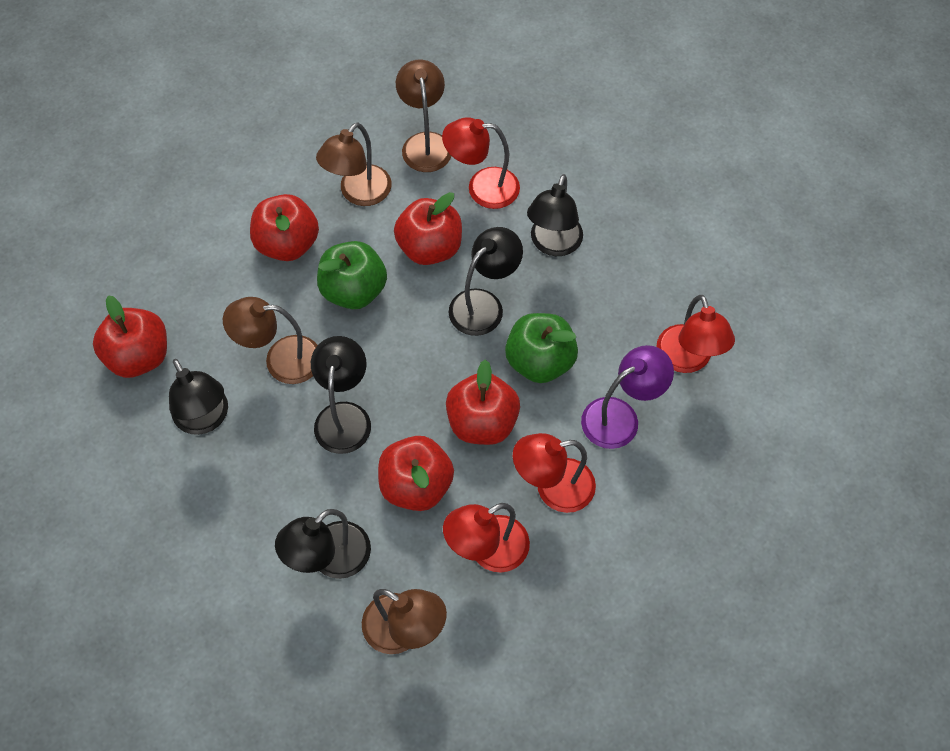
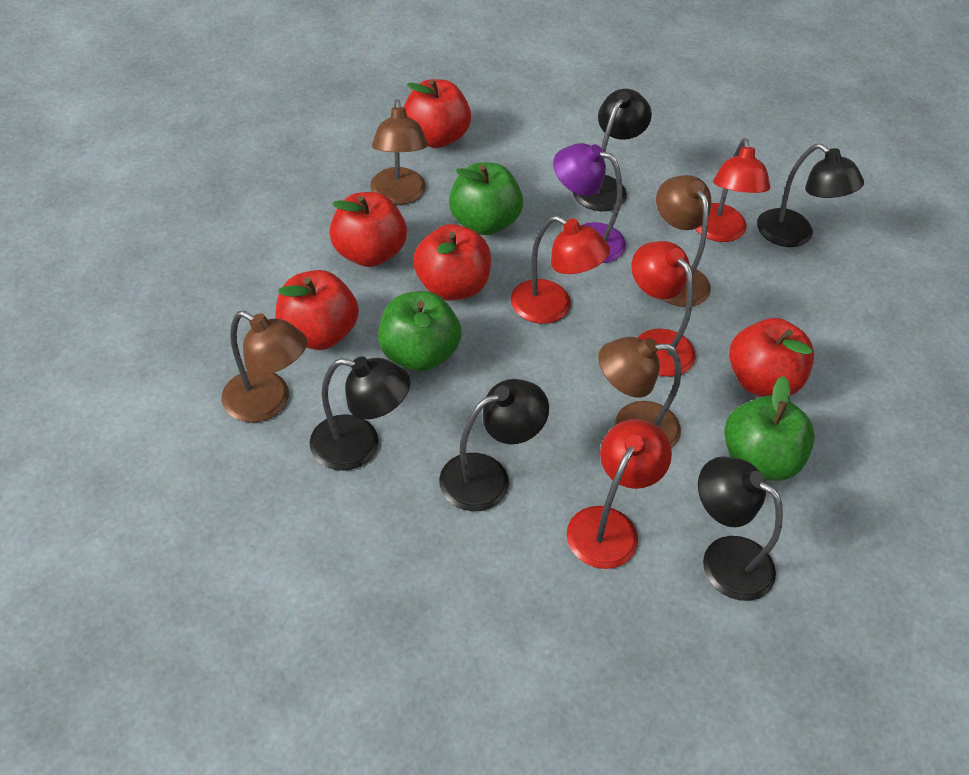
green apple: [317,241,387,309] [505,313,578,383] = 2 -> [378,291,462,372] [449,163,523,235] [724,376,815,481] = 3

